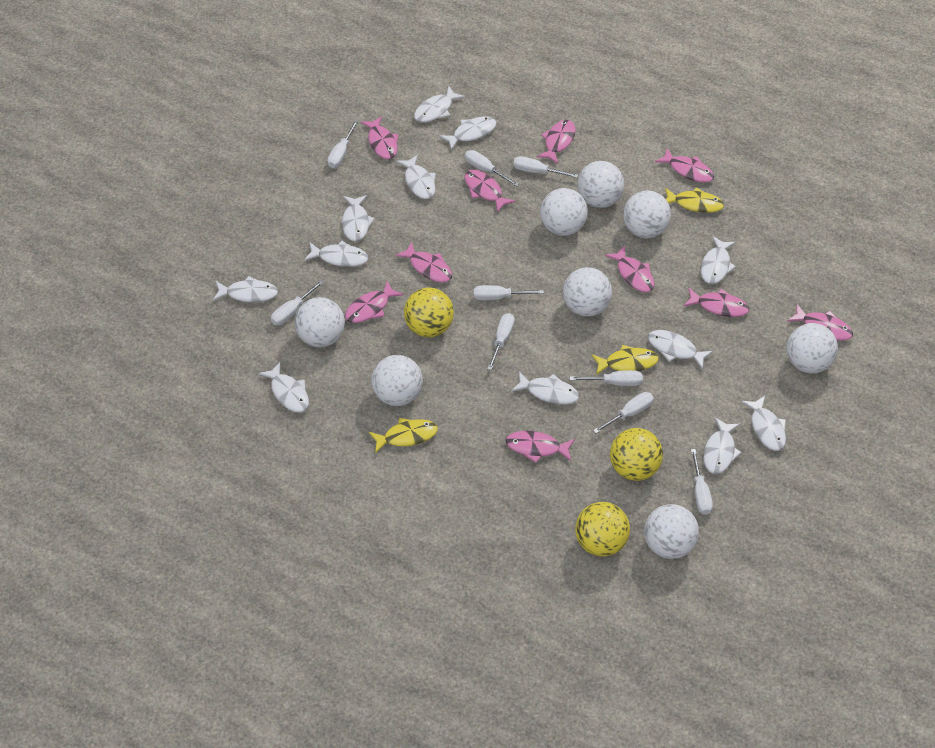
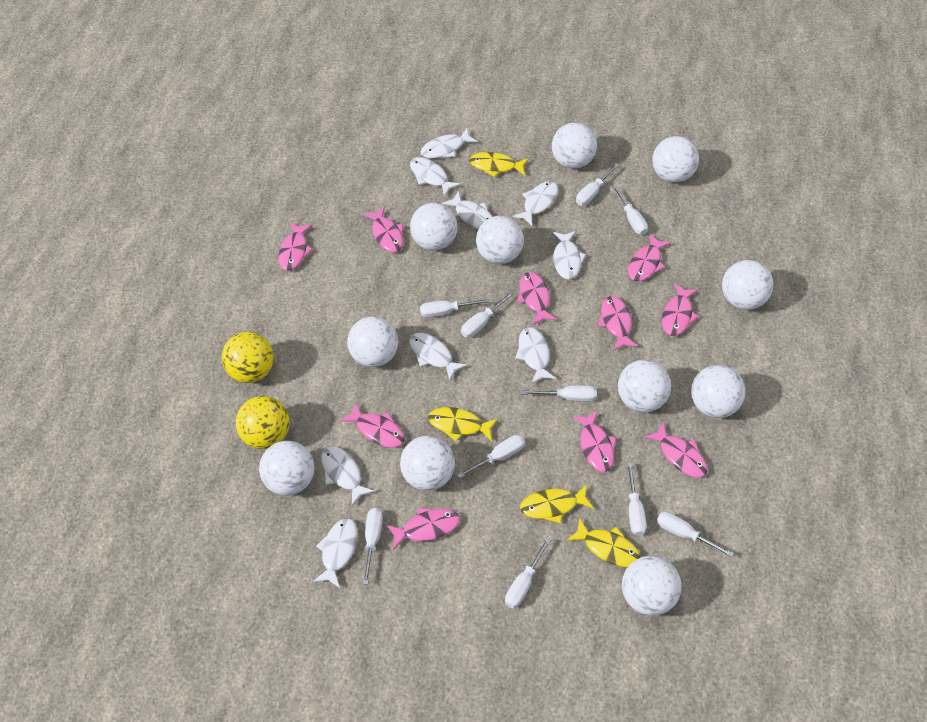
white ball: [295,297,345,348] [371,355,423,406] [540,188,588,236] [563,267,612,317] [577,161,624,208] [623,191,671,238] [644,504,699,559] [787,323,838,374] = 8 -> [259,441,314,496] [347,316,398,367] [400,436,455,491] [410,203,458,251] [476,216,524,264] [552,123,597,169] [618,360,671,412] [622,556,681,616] [652,136,699,183] [691,365,746,418] [722,260,773,310] = 11
white fish: [213,276,278,302] [258,362,309,412] [304,241,368,267] [342,195,375,242] [396,155,436,199] [414,86,465,123] [439,116,497,151] [511,372,579,405] [648,330,713,369] [701,236,736,284] [703,417,742,474] [741,396,786,451] = 12 -> [313,518,358,588] [321,446,375,506] [409,333,468,381] [410,157,461,197] [420,128,478,158] [442,191,493,229] [512,181,558,226] [515,327,556,384] [552,231,586,279] = 9
white screwdriver: [271,280,324,325] [328,120,358,168] [465,150,519,186] [474,285,544,300] [487,313,515,370] [513,156,578,178] [570,370,643,386] [593,392,654,433] [691,449,713,515] = 9 -> [363,508,383,584] [420,299,490,318] [457,435,525,478] [461,291,514,338] [505,538,551,608] [522,385,597,402] [576,163,619,205] [612,185,648,235] [627,463,647,536] [657,512,734,557] = 10
yellow ball: [404,287,454,337] [575,502,630,557] [610,428,663,481] = 3 -> [222,332,274,383] [236,396,290,449] = 2
yellow fish: [369,418,438,453] [592,345,659,375] [665,187,724,213] = 3 -> [428,407,498,442] [469,152,529,177] [520,484,594,523] [566,518,641,567] = 4

